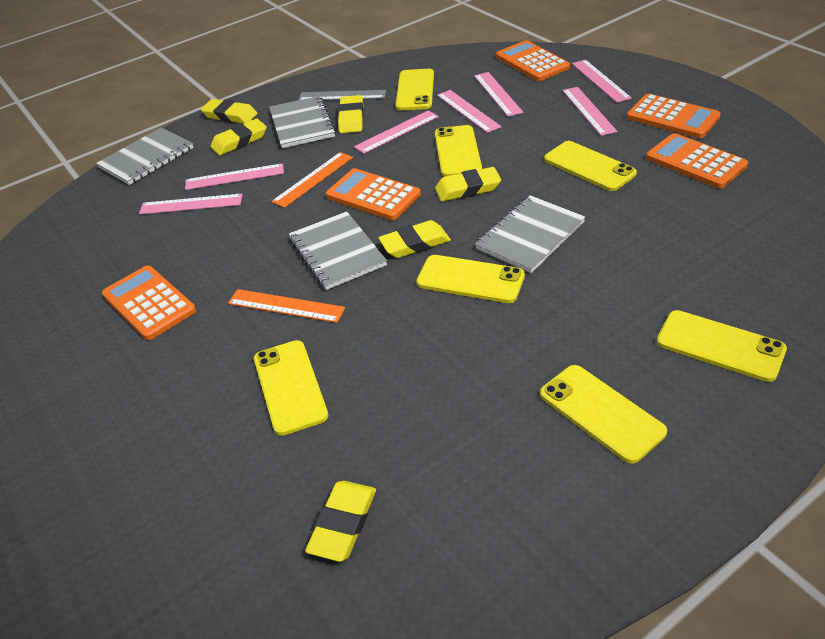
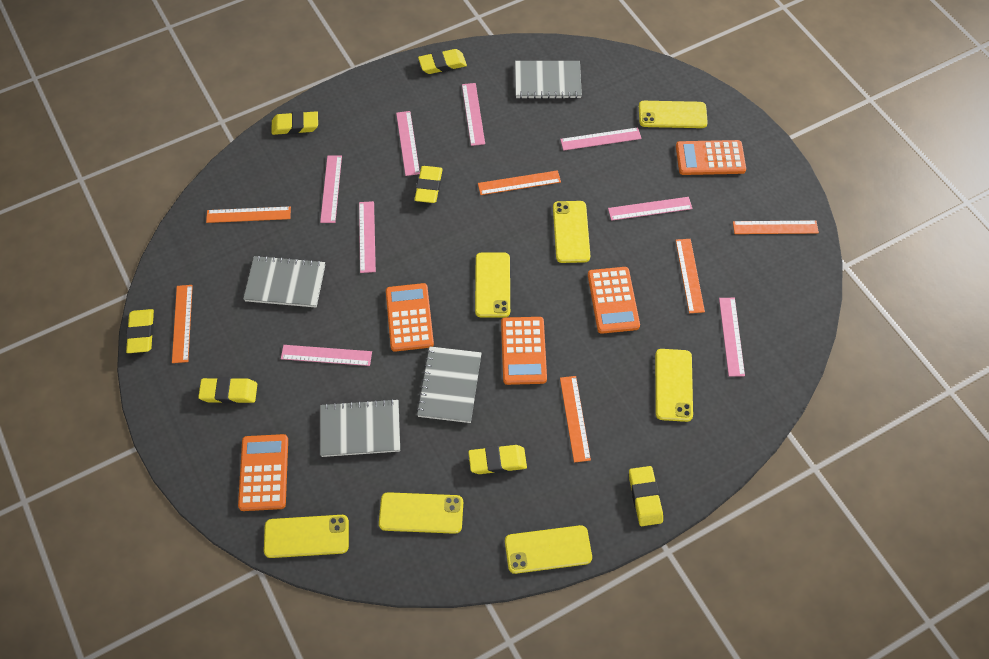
grey ruler: [298,90,386,100] = 1 -> none = 0
orange ruler: [228,289,345,323] [271,152,353,208] = 2 -> [172,285,193,363] [206,206,291,223] [478,170,561,195] [560,376,591,462] [676,239,705,313] [733,220,819,234] = 6
pink ruler: [139,194,243,215] [185,163,284,190] [354,110,439,154] [437,90,502,133] [474,72,523,117] [562,87,618,136] [572,60,632,103] = 7 -> [281,345,372,366] [320,155,342,223] [359,201,376,273] [396,111,420,176] [462,83,485,146] [560,127,642,151] [608,197,693,221] [719,298,745,377] = 8
yellow eraser: [201,99,258,124] [210,119,267,156] [305,481,376,562] [338,95,364,133] [378,220,451,258] [435,167,501,201] = 6 -> [126,309,154,353] [198,377,257,404] [272,111,318,135] [415,166,443,203] [418,49,467,74] [468,445,527,474] [629,466,663,526] = 7

